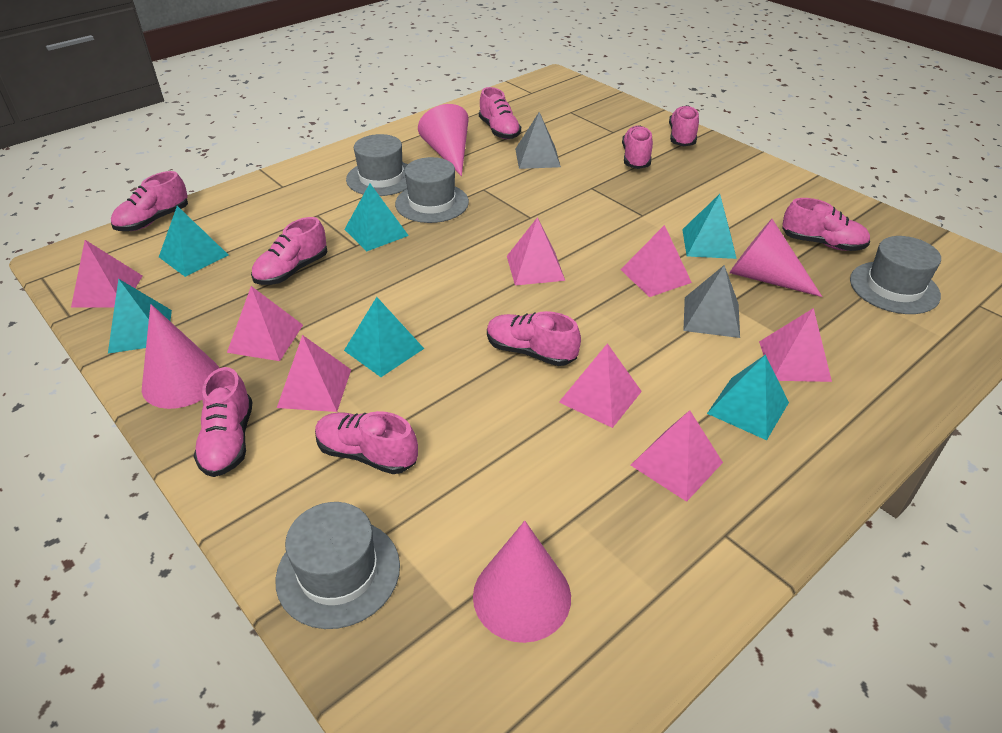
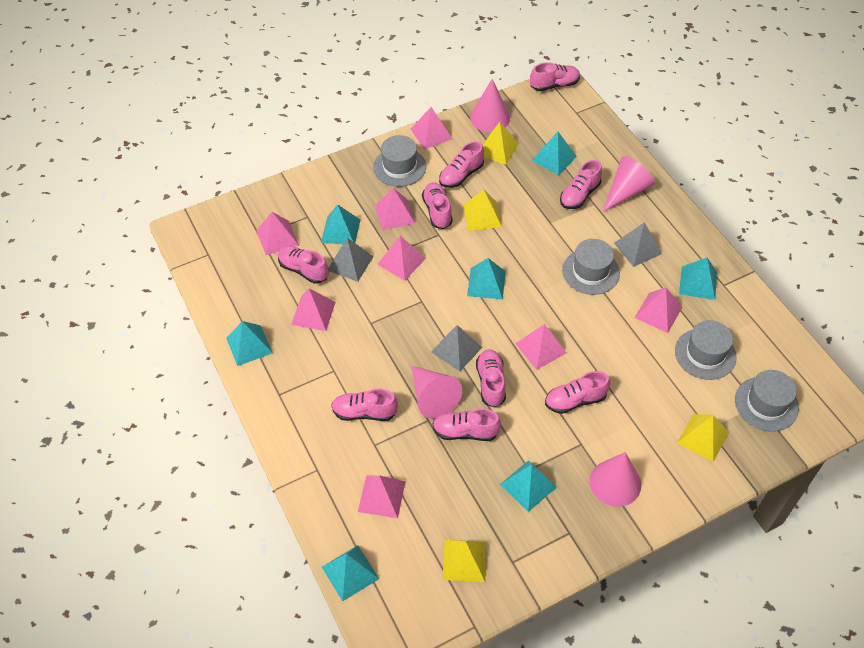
grey pyramid: [515,112,561,169] [683,265,740,338] = 2 -> [328,238,374,282] [431,325,483,371] [614,222,662,267] = 3
turquoise pyramid: [108,279,172,353] [159,206,228,277] [344,184,409,251] [344,297,424,377] [682,194,737,259] [707,355,789,440] = 6 -> [226,321,273,366] [321,204,360,245] [322,545,379,602] [467,258,506,300] [500,460,557,512] [532,132,577,175] [679,258,717,300] = 7
yellow pyramid: none = 0 -> [443,540,486,582] [463,189,502,231] [483,122,519,165] [677,414,729,462] = 4

